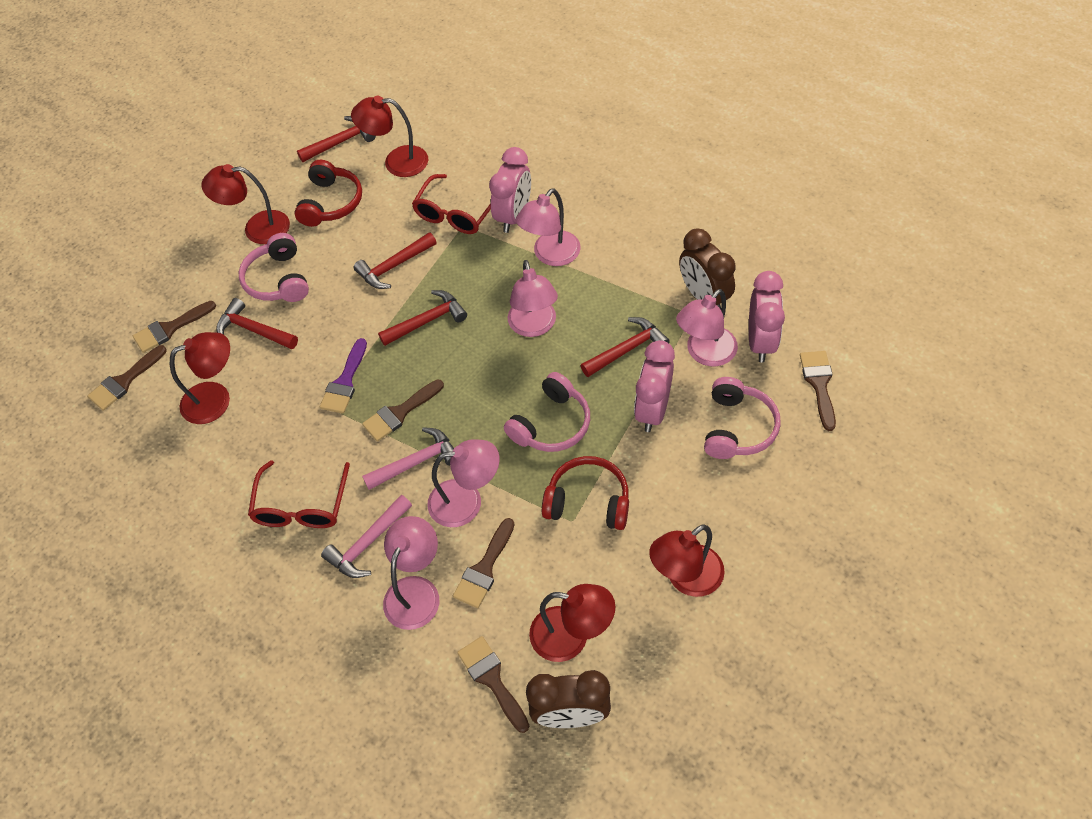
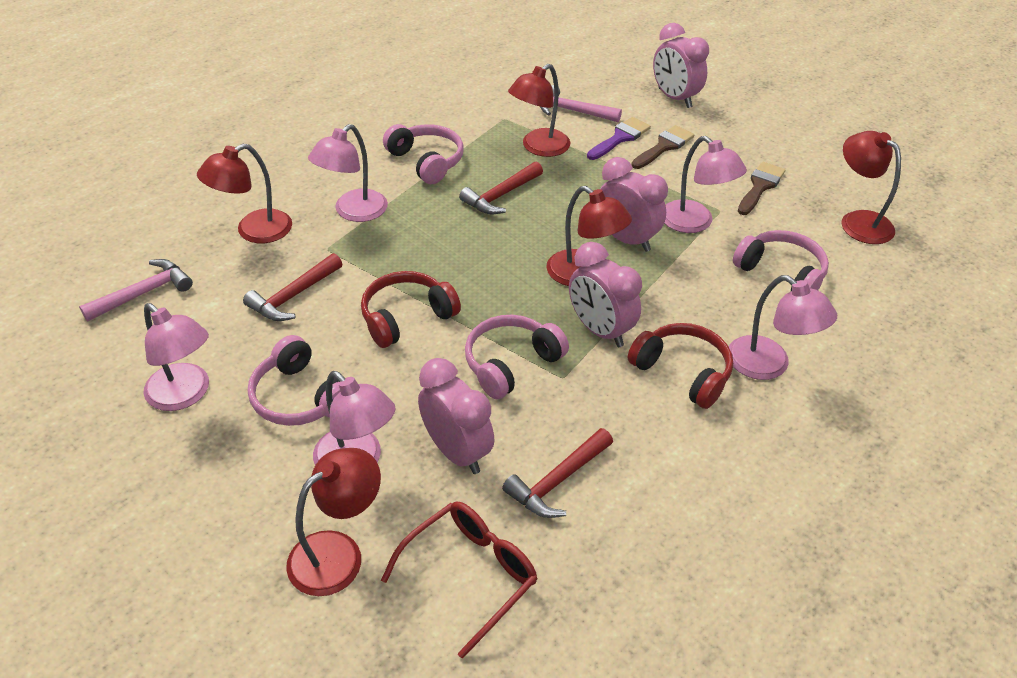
brown brush: [87,345,166,411] [133,301,216,353] [362,379,444,442] [453,518,515,608] [457,636,529,733] [800,351,836,431] = 6 -> [631,125,694,169] [738,162,785,215] = 2
brown clock: [526,670,611,728] [679,228,736,309] = 2 -> none = 0
pink clock: [489,147,531,233] [634,340,675,432] [749,271,785,363] = 3 -> [418,358,494,474] [569,242,642,347] [600,157,668,252] [653,23,709,108] = 4
pink headphones: [238,233,309,302] [504,372,590,452] [704,377,781,459] = 3 -> [248,335,340,426] [383,124,464,184] [465,315,569,399] [733,230,829,291] = 4
red glasses: [248,460,350,528] [412,174,491,234] = 2 -> [381,501,538,659] = 1
red hammer: [216,298,298,349] [297,116,376,162] [353,232,437,289] [378,290,467,346] [581,317,670,377] = 5 -> [243,253,342,321] [459,161,543,214] [502,428,613,518] = 3

